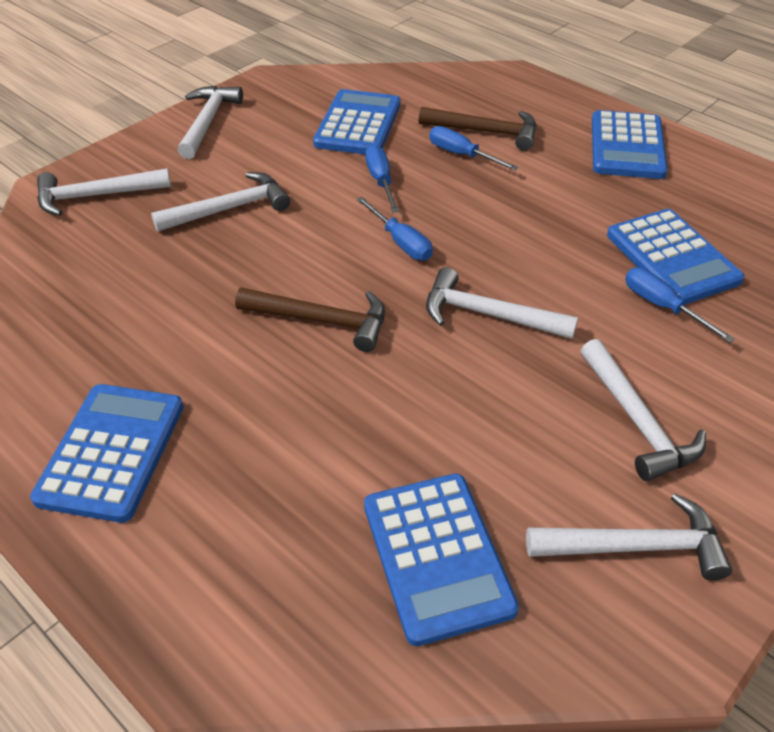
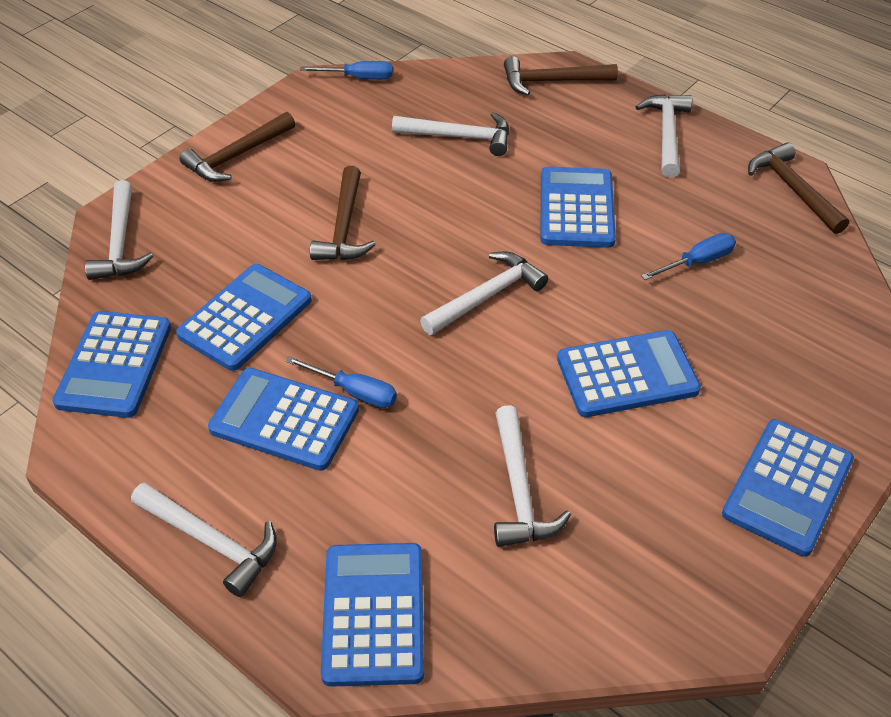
blue calculator: [30,384,184,523] [313,89,400,154] [364,474,519,646] [592,110,668,179] [607,209,745,304] = 5 -> [52,311,171,418] [176,264,312,371] [208,368,359,471] [321,543,424,687] [541,167,616,248] [557,330,701,417] [722,419,854,557] = 7
blue screwdriver: [356,197,433,261] [365,145,399,212] [429,126,518,171] [625,268,735,343] = 4 -> [285,356,397,408] [300,61,393,80] [641,233,736,280] = 3
brown hammer: [235,288,385,352] [419,107,536,151] = 2 -> [180,112,295,182] [310,166,376,260] [504,56,618,95] [748,142,849,234] = 4

